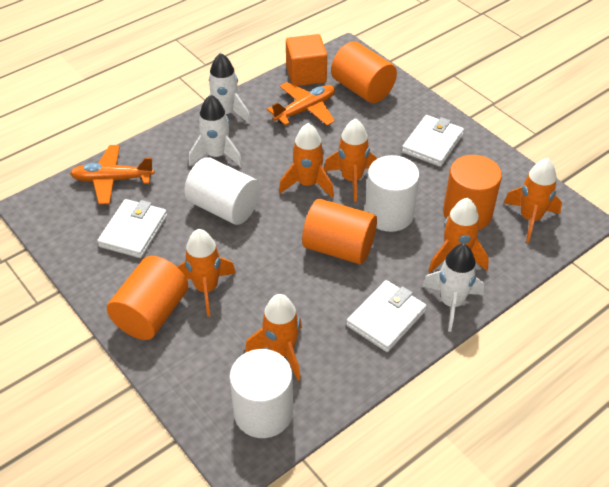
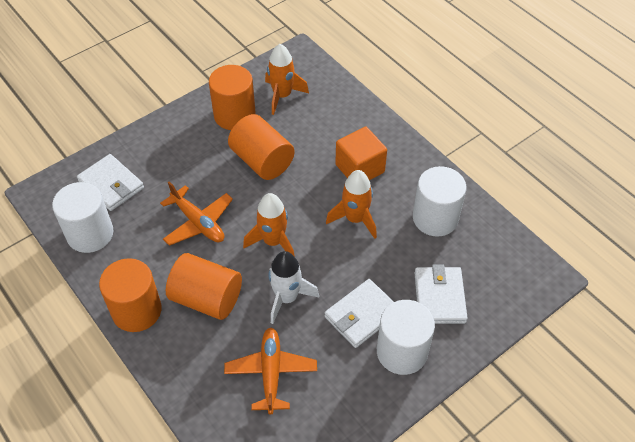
orange rocket: [177,229,236,317] [245,294,302,380] [279,123,334,198] [324,118,377,202] [429,198,489,273] [504,158,562,242] = 6 -> [243,193,295,257] [265,44,309,115] [326,170,377,239] = 3
white rocket: [189,95,242,167] [200,53,251,124] [422,244,484,332] = 3 -> [268,251,319,324] = 1

